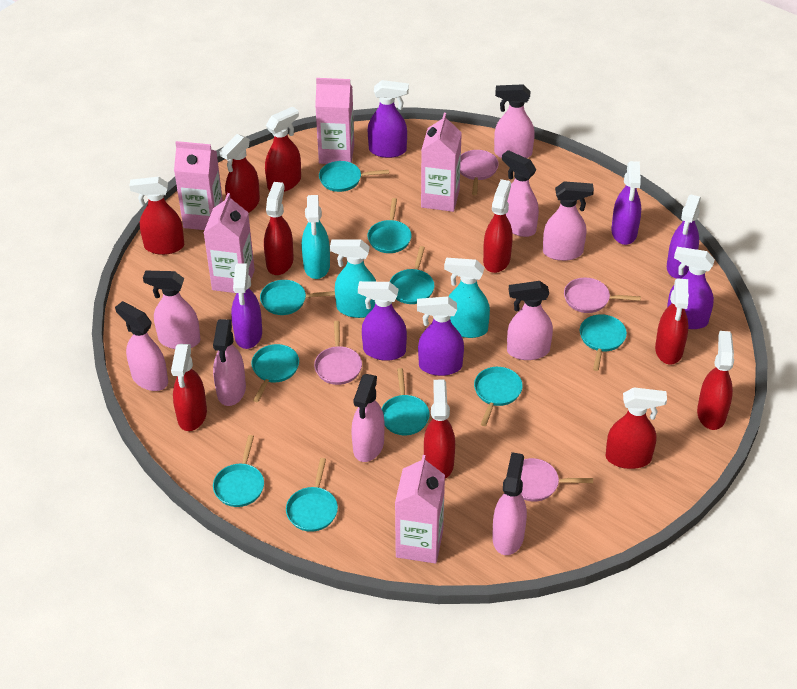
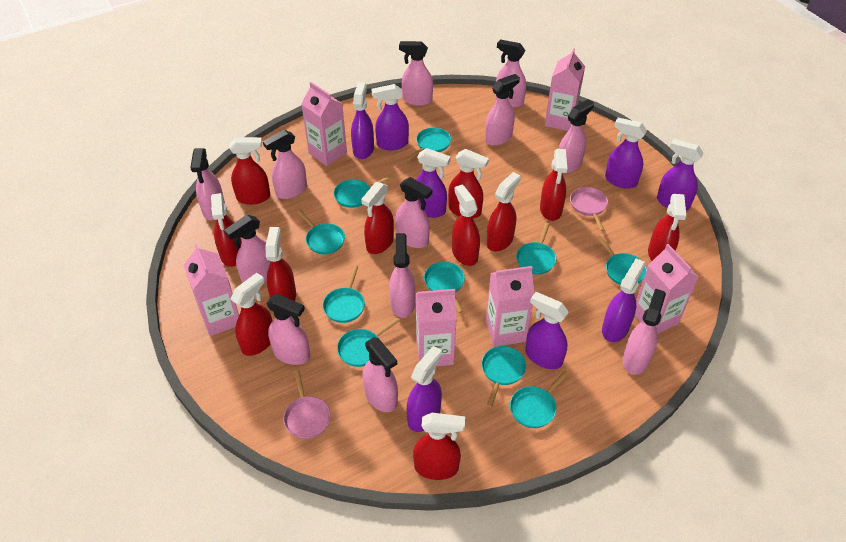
pink carton: [174,141,223,230] [204,193,255,293] [315,78,354,164] [395,455,445,564] [421,113,462,212] = 5 -> [183,244,239,336] [301,82,347,166] [416,289,457,366] [486,266,534,347] [545,48,585,131] [635,244,698,334] = 6
pink pan: [314,321,362,385] [460,150,499,195] [521,458,593,502] [564,278,641,313] = 4 -> [283,370,331,439] [570,187,608,231] = 2
pink spray bottle: [115,301,168,391] [143,271,200,349] [213,319,246,406] [351,374,385,462] [492,452,527,555] [494,84,535,158] [502,150,539,237] [507,281,553,360] [543,181,594,261] = 9 -> [190,148,225,220] [224,215,271,283] [263,130,307,199] [266,294,310,365] [363,337,398,412] [389,233,416,318] [395,177,432,248] [399,41,433,106] [485,74,520,146] [495,40,526,107] [558,99,594,173] [623,288,666,375] = 12
purple spray bottle: [231,264,262,349] [358,281,407,361] [368,80,409,158] [417,297,464,376] [611,161,641,245] [667,195,701,279] [667,247,715,329] = 7 -> [351,82,374,159] [372,84,409,150] [407,346,442,432] [416,148,451,218] [525,292,569,369] [602,258,645,342] [605,118,647,189] [657,139,704,210] = 8
red spray bottle: [130,177,184,255] [171,344,207,431] [220,134,260,212] [264,182,294,275] [265,107,301,192] [424,380,455,479] [483,179,513,273] [605,387,667,469] [655,278,689,365] [697,331,734,430] = 10 -> [211,193,242,267] [229,137,270,205] [231,273,272,356] [266,227,296,301] [361,182,394,254] [413,413,465,480] [448,149,489,218] [452,185,480,266] [487,172,521,251] [540,149,567,221] [648,194,686,261] = 11
turquoise spray bottle: [302,195,330,279] [330,239,377,318] [444,258,490,338] = 3 -> none = 0

